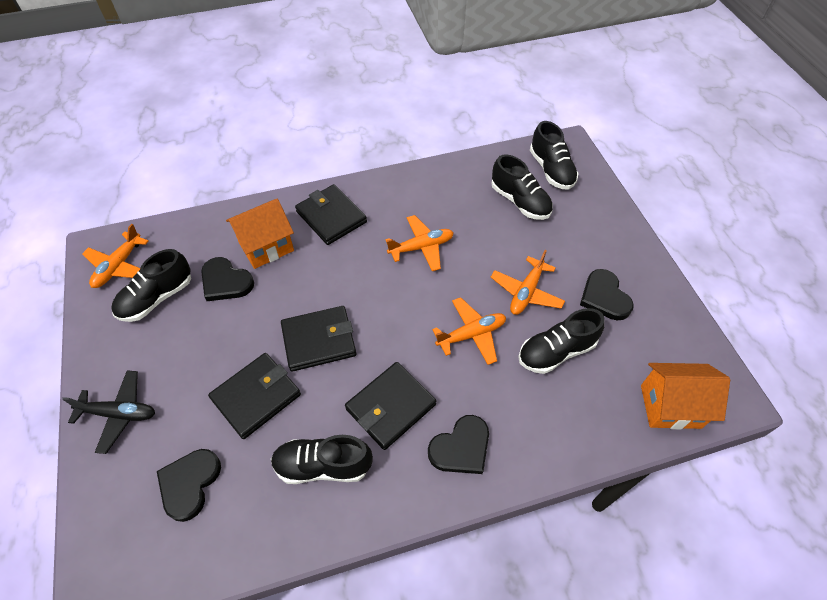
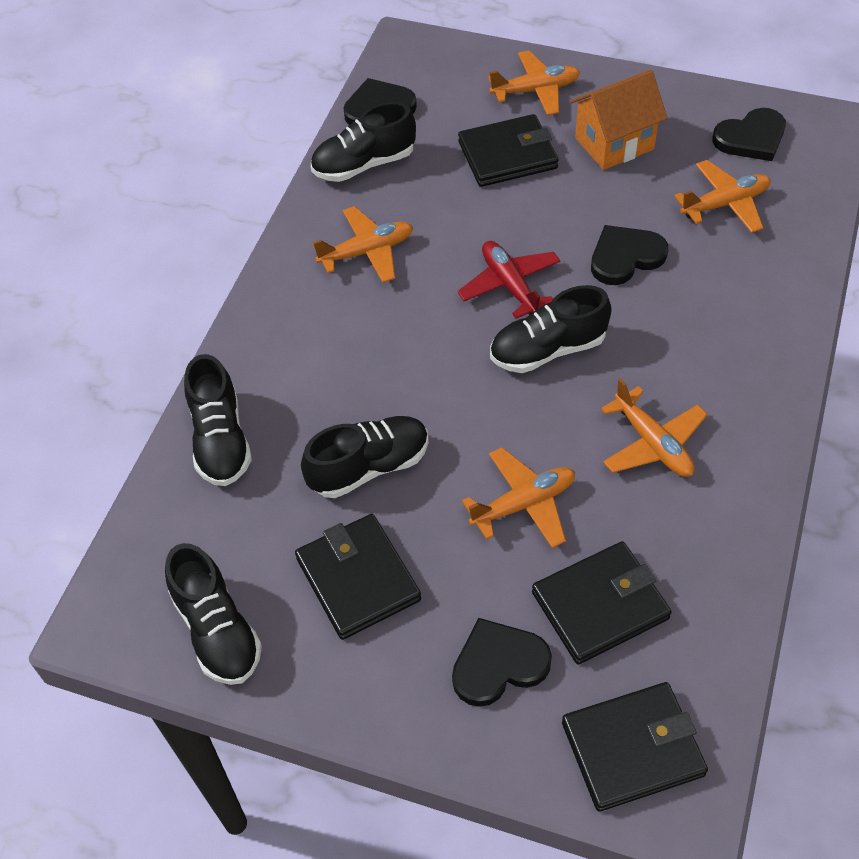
black plane: [62,370,155,454] = 1 -> none = 0
orange house: [226,199,294,269] [641,363,730,429] = 2 -> [571,69,668,170] = 1
orange plane: [82,224,149,288] [386,215,454,271] [432,297,506,365] [491,250,565,315] = 4 -> [312,206,413,283] [462,447,575,548] [488,50,580,115] [601,378,708,477] [674,160,770,233] = 5
red plane: none = 0 -> [457,241,561,319] = 1

